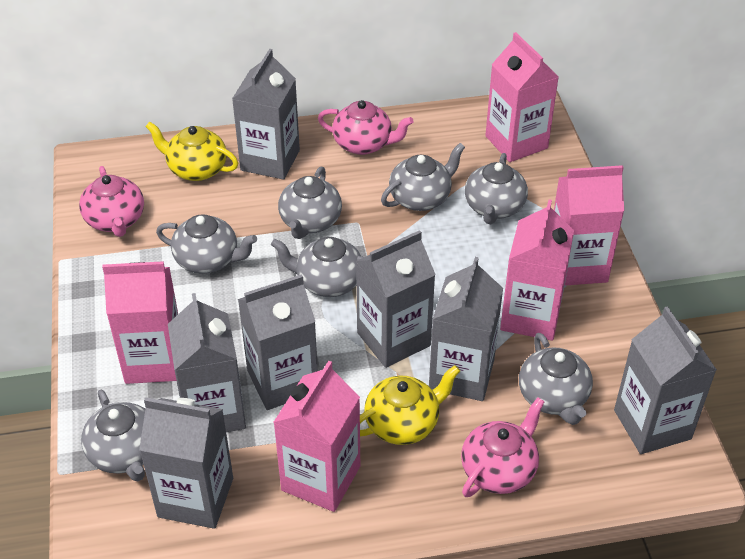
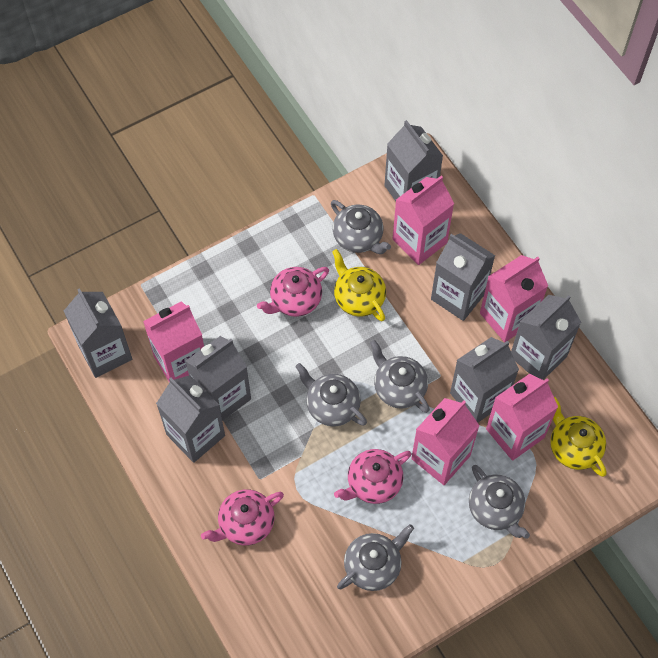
grey teapot: [81,390,145,482] [156,214,257,274] [271,237,364,297] [278,166,342,239] [381,143,465,211] [465,153,528,224] [519,333,593,425] = 7 -> [295,363,367,427] [331,200,391,254] [337,524,414,591] [370,340,430,413] [469,465,530,539] = 5

